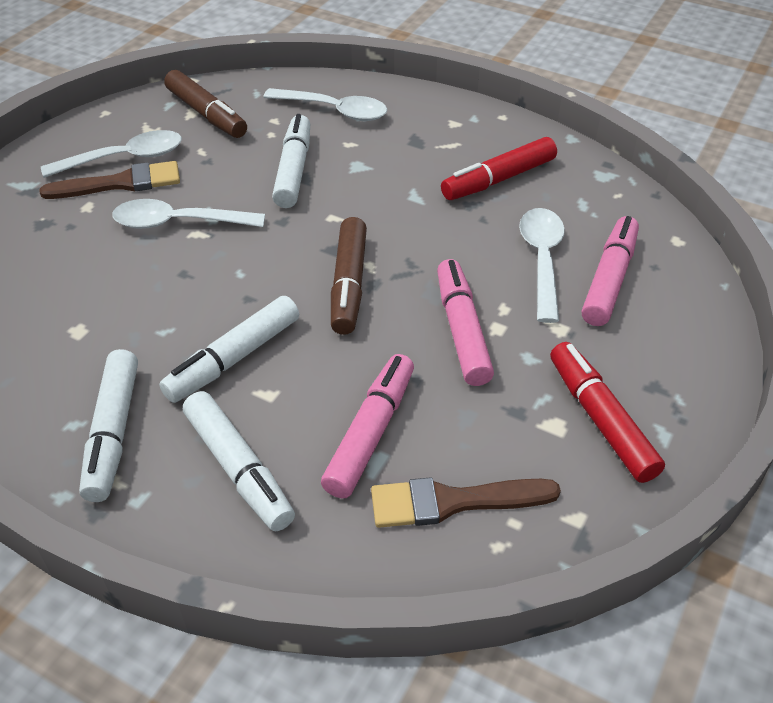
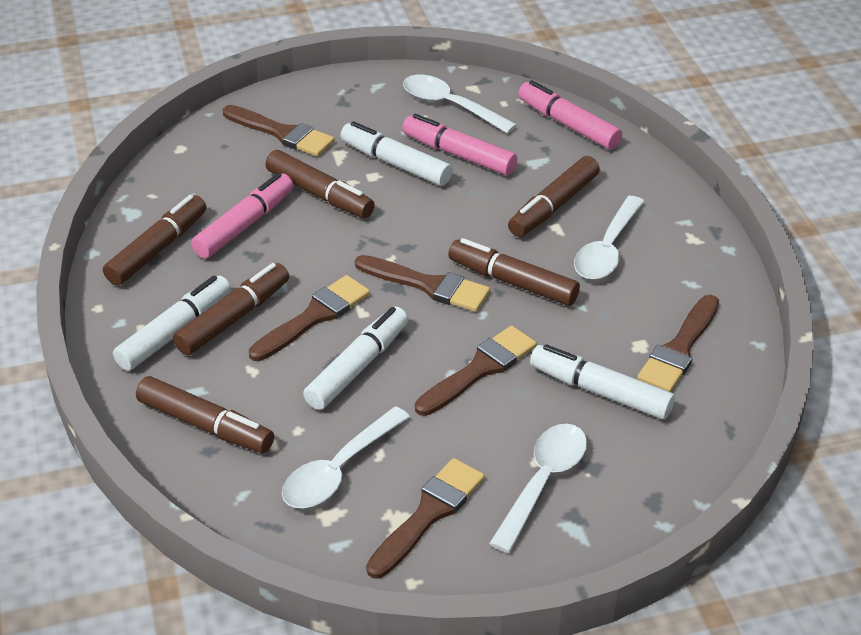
brown brush: [39,161,180,199] [371,477,561,528] = 2 -> [223,105,335,157] [249,275,370,361] [355,255,490,312] [366,458,485,579] [415,325,537,416] [637,295,719,392] = 6
brown marker: [164,70,247,138] [331,217,367,335] = 2 -> [103,195,206,286] [136,376,274,453] [173,263,289,355] [265,150,375,218] [448,238,580,306] [508,156,600,237] = 6
red marker: [441,137,557,200] [550,342,665,483] = 2 -> none = 0

